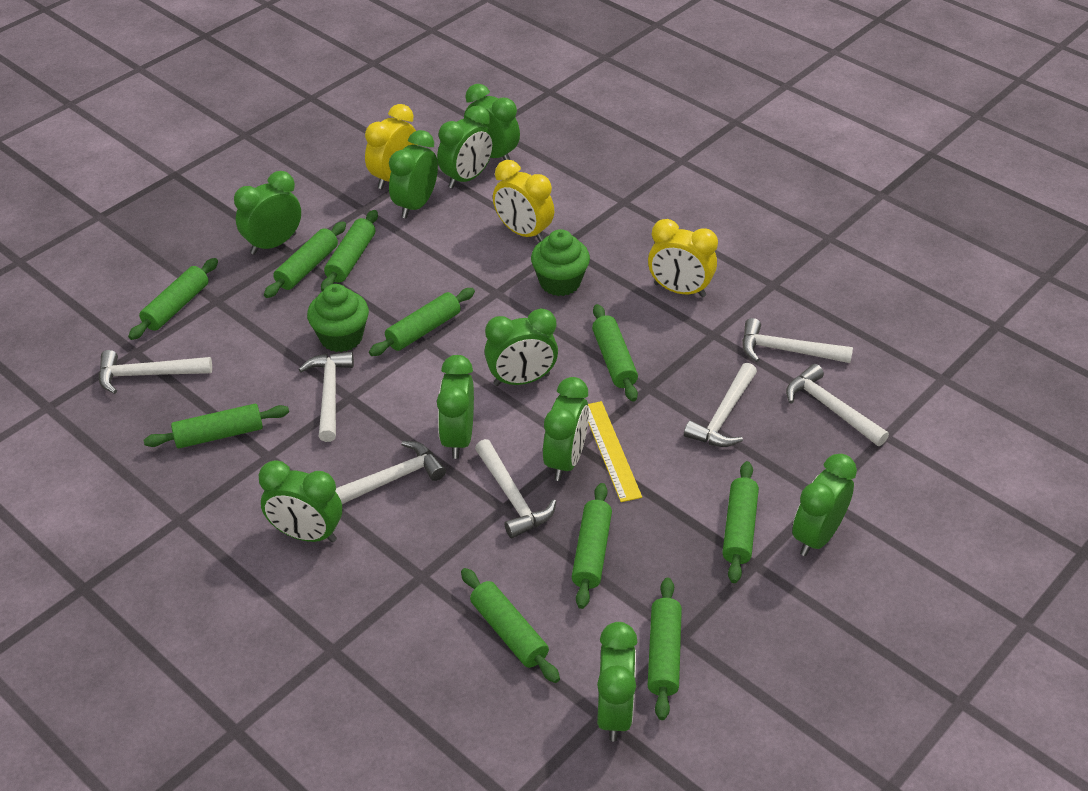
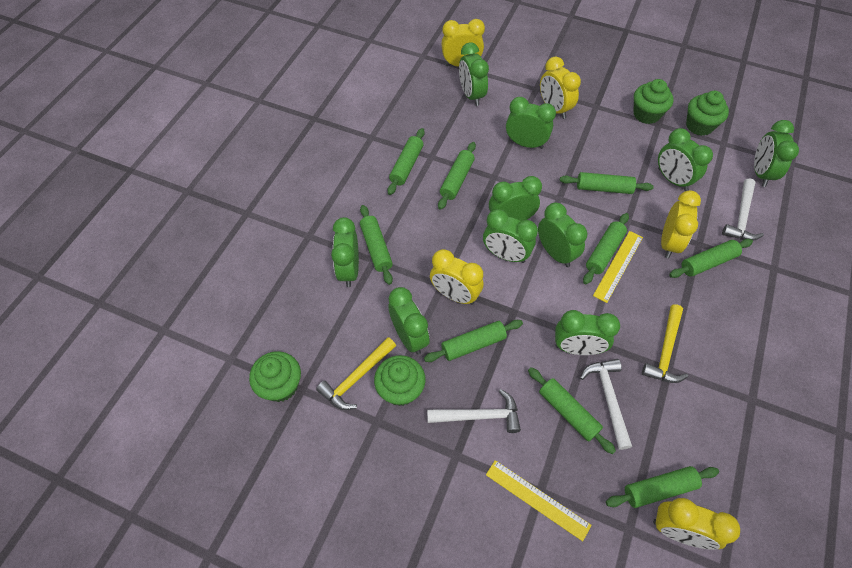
green cupcake: [307,284,369,352] [531,229,590,296] = 2 -> [249,351,301,402] [374,355,425,406] [633,79,673,124] [686,91,729,136] = 4
green rolling pin: [128,258,218,340] [144,404,289,448] [264,221,346,298] [321,210,378,292] [369,288,475,356] [461,568,560,683] [572,483,612,609] [592,304,638,402] [648,578,682,720] [722,461,759,583] = 10 -> [360,205,393,285] [387,128,425,195] [424,320,523,362] [438,142,476,210] [528,367,616,454] [560,172,654,194] [583,213,629,284] [606,466,719,508] [669,239,753,278] = 9
white hammer: [99,350,212,394] [299,351,354,442] [335,441,446,504] [475,439,556,538] [684,363,757,447] [742,318,853,363] [786,364,889,446] = 7 -> [427,389,521,433] [580,359,632,450] [722,179,764,241] = 3
yellow clock: [365,104,416,189] [493,160,554,242] [648,219,718,297] = 3 -> [430,249,483,305] [441,19,485,67] [540,57,581,119] [653,498,740,550] [661,190,701,258] = 5
yellow hammer: none = 0 -> [316,337,396,410] [642,305,688,383] = 2
yellow ruler: [588,401,642,502] = 1 -> [486,460,591,541] [593,231,643,303] = 2

